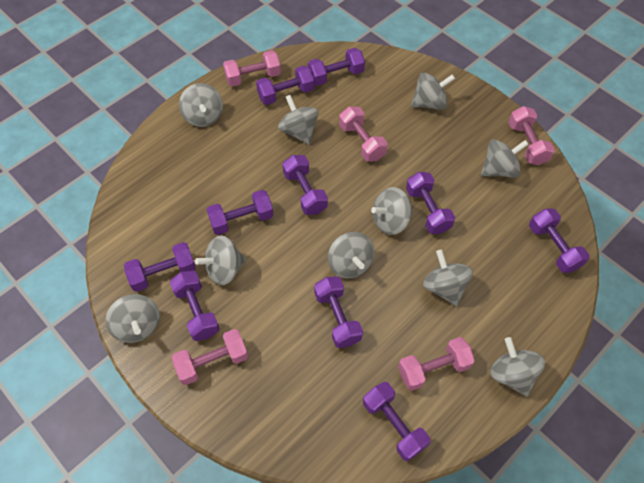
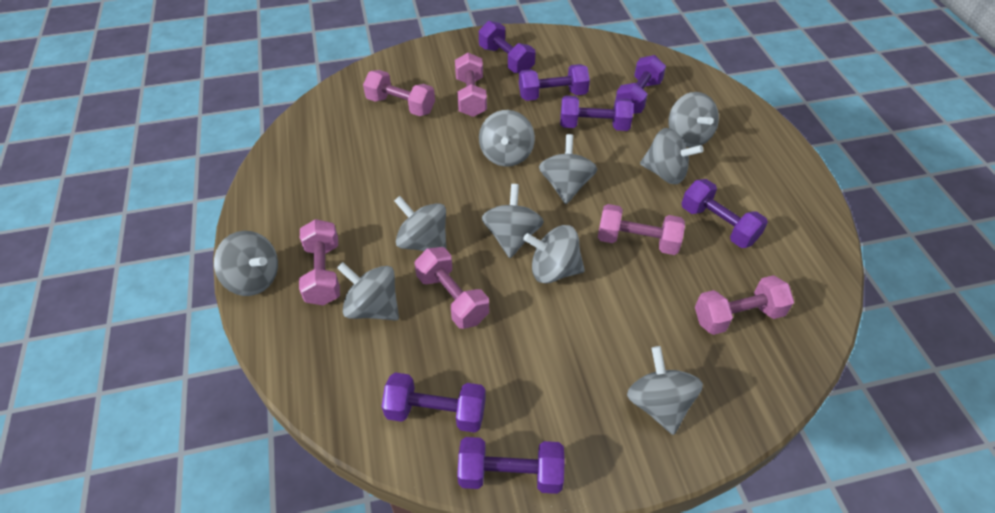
pink dumbbell: [172,329,248,385] [223,50,281,87] [339,107,387,162] [398,337,475,391] [508,106,555,165] = 5 -> [299,219,340,305] [363,70,435,116] [414,247,489,329] [455,53,487,117] [598,204,685,255] [695,275,794,335] = 6
purple dumbbell: [124,242,196,292] [170,270,220,341] [206,190,274,235] [256,65,315,105] [282,155,328,215] [308,48,365,86] [314,276,363,348] [363,382,430,461] [406,172,455,234] [529,208,590,273] = 10 -> [381,373,486,433] [457,437,565,494] [479,21,535,73] [519,64,590,101] [560,96,633,131] [615,55,666,114] [681,179,768,248] = 7

